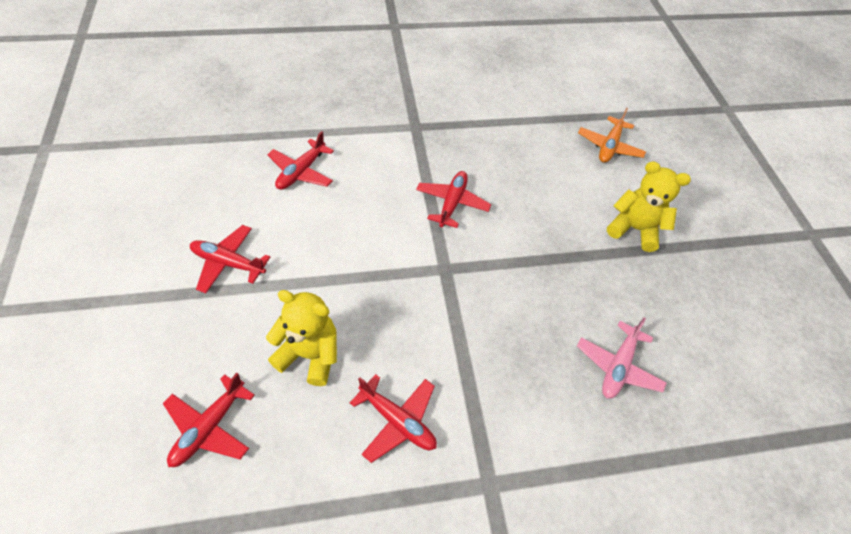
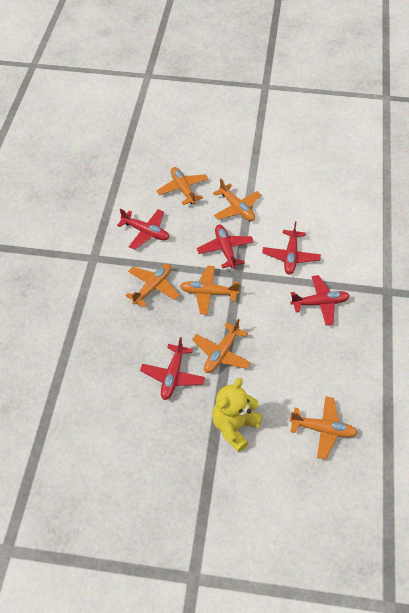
orange plane: [578,108,646,163] = 1 -> [125,264,179,308] [156,167,208,205] [180,266,240,315] [192,318,251,373] [213,179,261,221] [290,396,358,460] = 6
pink plane: [577,317,667,399] = 1 -> none = 0
yellow teddy bear: [266,290,337,386] [607,161,691,252] = 2 -> [212,378,262,452] = 1

